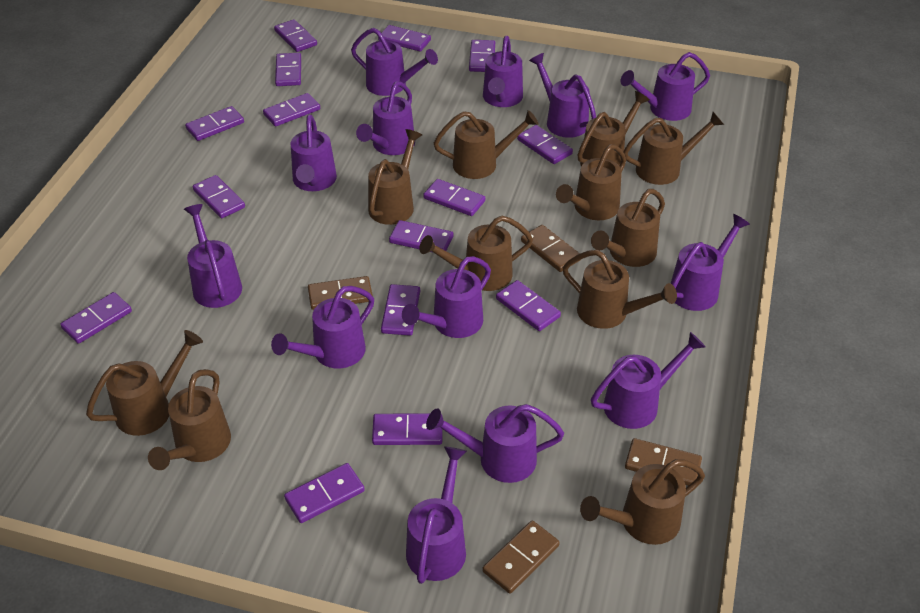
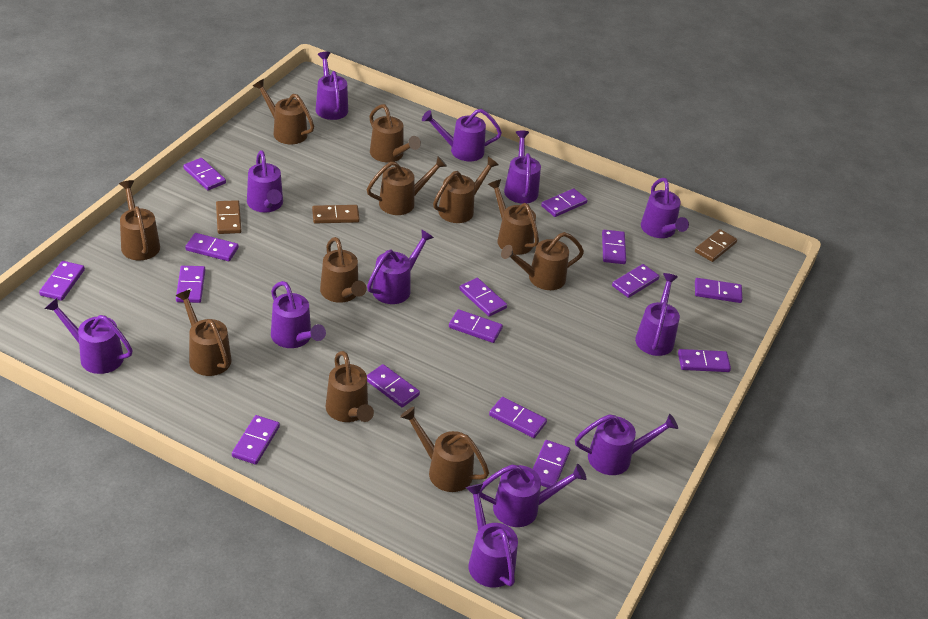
brown domino: [308,276,373,310] [483,520,560,594] [521,225,580,272] [625,438,702,486] = 4 -> [216,200,241,234] [312,205,360,223] [695,229,737,262] = 3
purple watering can: [184,204,242,308] [271,286,374,368] [291,114,337,191] [351,28,438,96] [356,81,415,155] [402,256,491,338] [406,446,467,584] [426,404,564,483] [483,36,523,107] [529,53,596,138] [591,332,706,429] [621,52,710,121] [670,214,750,311] = 13 -> [44,298,133,374] [247,150,283,212] [271,281,326,348] [315,52,348,120] [367,229,434,304] [422,109,502,161] [465,483,518,587] [479,464,586,527] [504,130,541,204] [575,414,678,475] [635,273,680,356] [641,178,689,238] = 12

